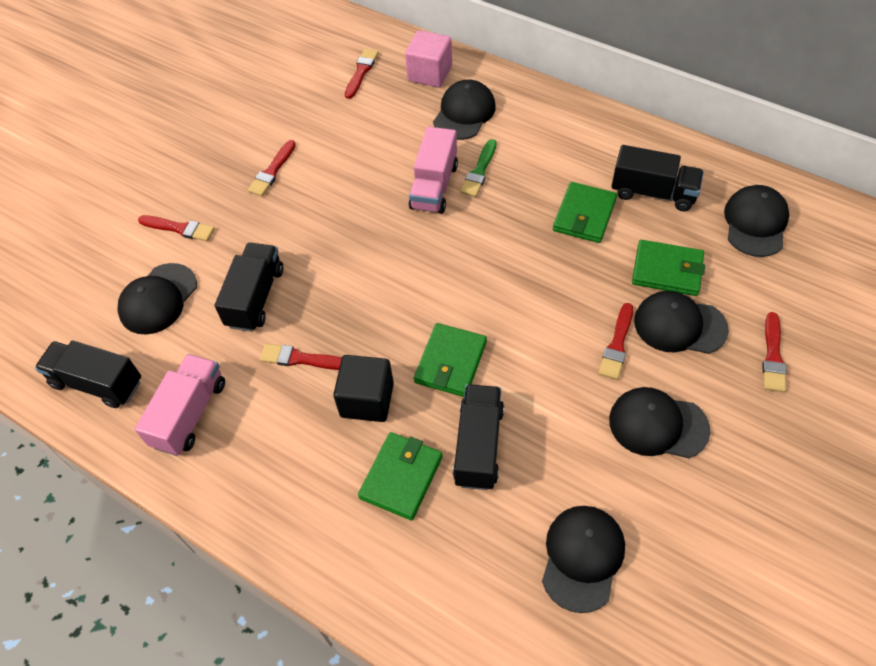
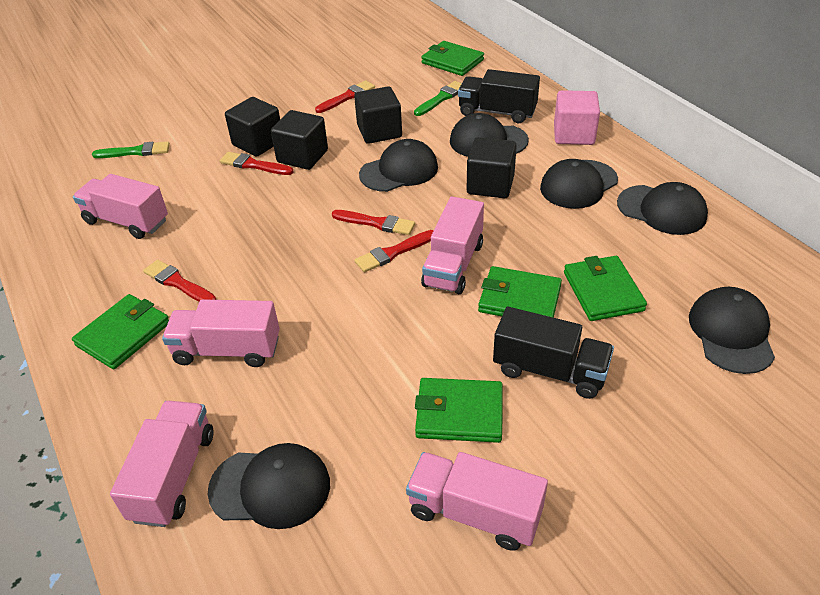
black cube: [333,355,394,422] = 1 -> [225,97,280,157] [271,110,328,170] [354,86,402,144] [467,137,517,198] = 4
black truck: [35,341,141,408] [215,243,283,332] [453,384,504,490] [611,145,704,211] = 4 -> [458,69,540,123] [493,307,614,399] = 2
green brush: [460,139,497,197] = 1 -> [92,141,170,158] [414,81,462,116] = 2
green wallet: [358,432,443,521] [414,323,487,397] [553,182,617,243] [632,240,705,296] = 4 -> [72,294,169,369] [415,378,503,443] [421,41,484,76] [478,266,562,318] [564,256,647,321] = 5
pink truck: [135,354,225,456] [409,126,458,214] = 2 -> [73,174,168,239] [110,401,213,527] [162,299,280,367] [406,452,548,551] [421,197,484,294] = 5
red brush: [138,215,215,241] [248,140,296,196] [260,344,342,370] [345,48,379,99] [599,303,633,380] [763,312,787,392] = 6 -> [143,260,216,302] [220,152,293,175] [315,80,375,113] [332,210,415,235] [354,230,434,272] = 5

